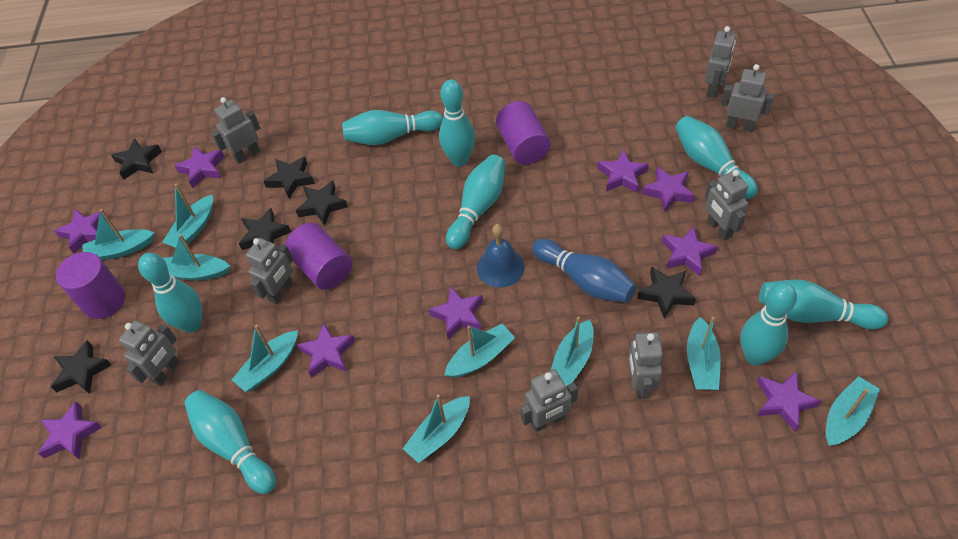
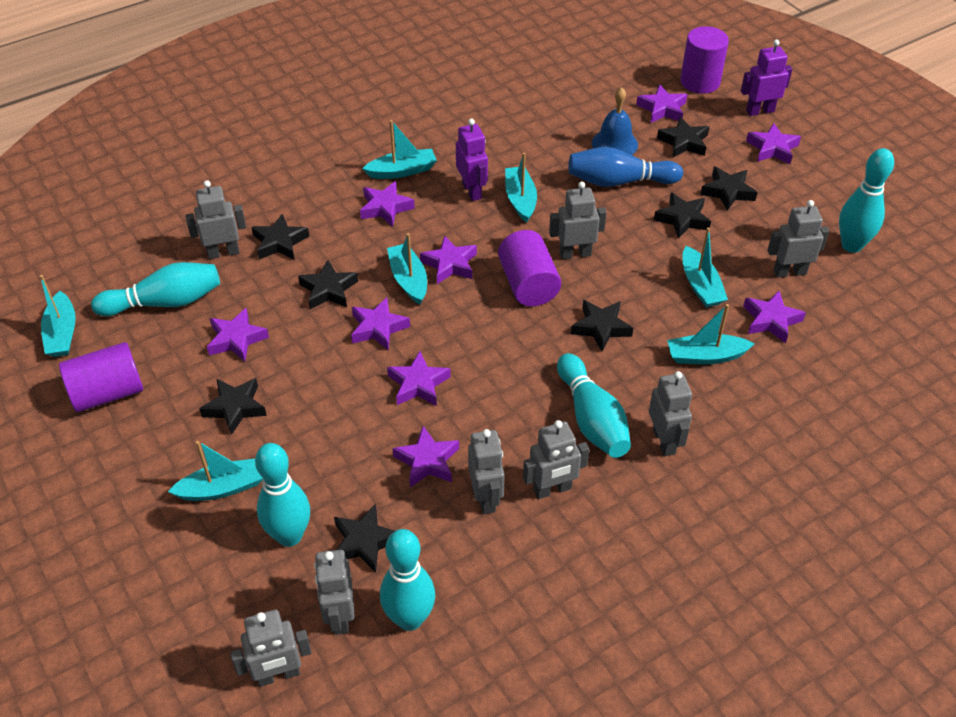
black star: [51,340,112,394] [111,138,162,180] [239,208,291,250] [264,156,315,199] [296,181,348,226] [637,266,696,319] = 6 -> [199,378,267,435] [251,214,309,259] [298,260,358,309] [334,504,394,573] [571,300,633,352] [654,192,711,239] [657,117,709,157] [700,167,758,211] = 8
purple robot: none = 0 -> [456,119,488,201] [741,39,792,116] = 2
turquoise boat: [83,209,154,261] [163,183,213,248] [163,234,230,281] [232,325,298,392] [403,394,470,463] [444,324,515,378] [551,317,594,387] [687,317,721,390] [826,376,880,446] = 9 -> [40,275,76,357] [168,441,263,501] [362,120,437,179] [387,233,427,305] [505,153,537,223] [667,304,754,364] [683,227,728,308] = 7
turquoise bowling pin: [138,253,202,333] [184,390,276,494] [342,110,443,145] [439,80,475,166] [446,155,505,249] [675,116,758,199] [740,282,797,366] [759,279,888,330] = 8 -> [91,262,220,316] [255,443,310,547] [380,529,435,631] [557,353,631,458] [839,148,894,253] = 5

